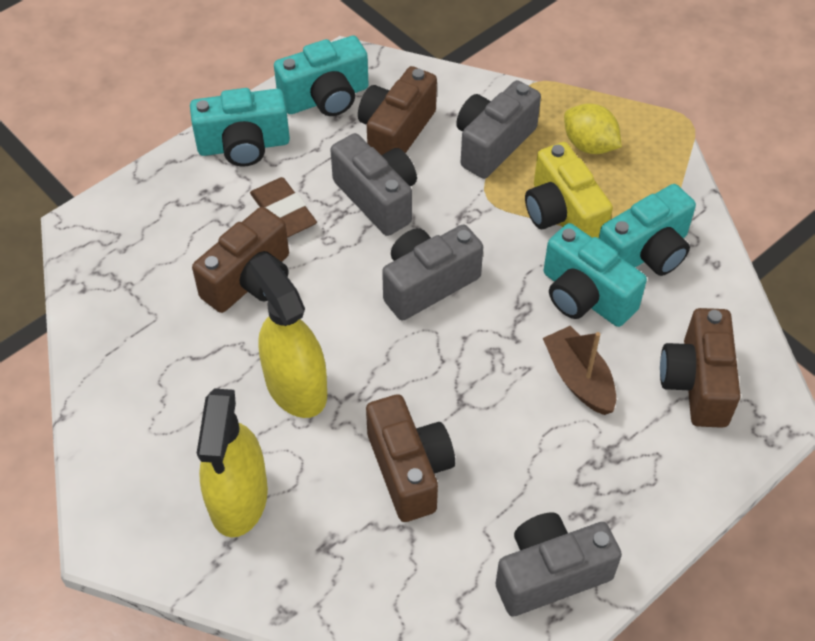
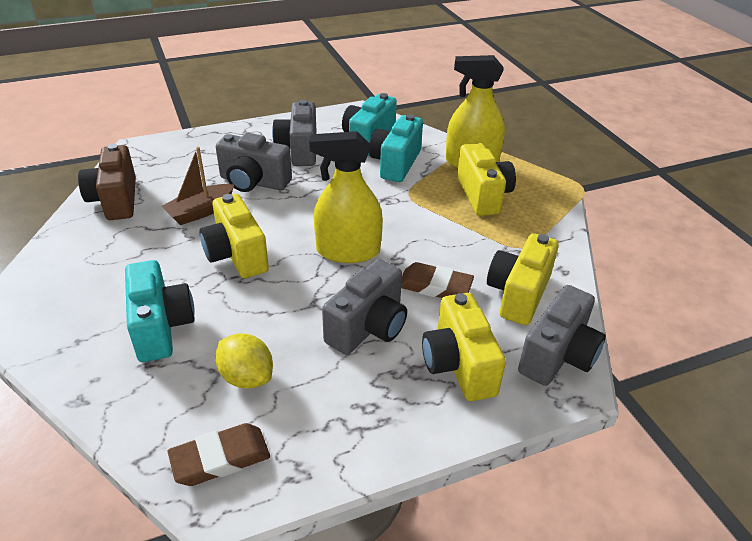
brown camera: [192,207,289,313] [358,66,437,155] [366,394,455,522] [660,308,741,428] = 4 -> [78,144,136,220] = 1
brown eraser: [250,177,317,237] = 1 -> [167,423,270,486] [401,262,474,298] = 2
turquoise camera: [190,88,290,167] [274,35,369,116] [544,223,647,327] [599,184,696,276] = 4 -> [125,260,195,362] [342,93,397,156] [369,114,423,182] = 3
yellow camera: [525,142,613,238] = 1 -> [199,194,269,278] [422,293,506,401] [457,143,516,216] [487,233,559,325] = 4

